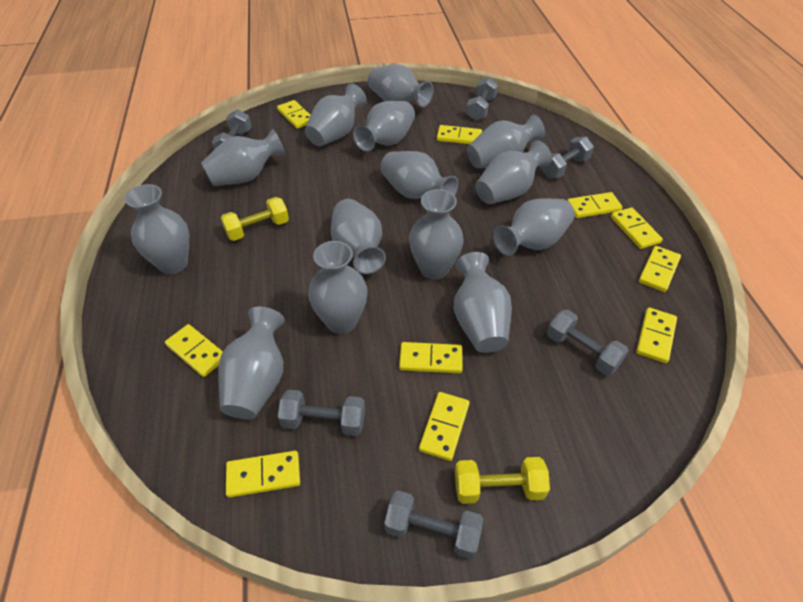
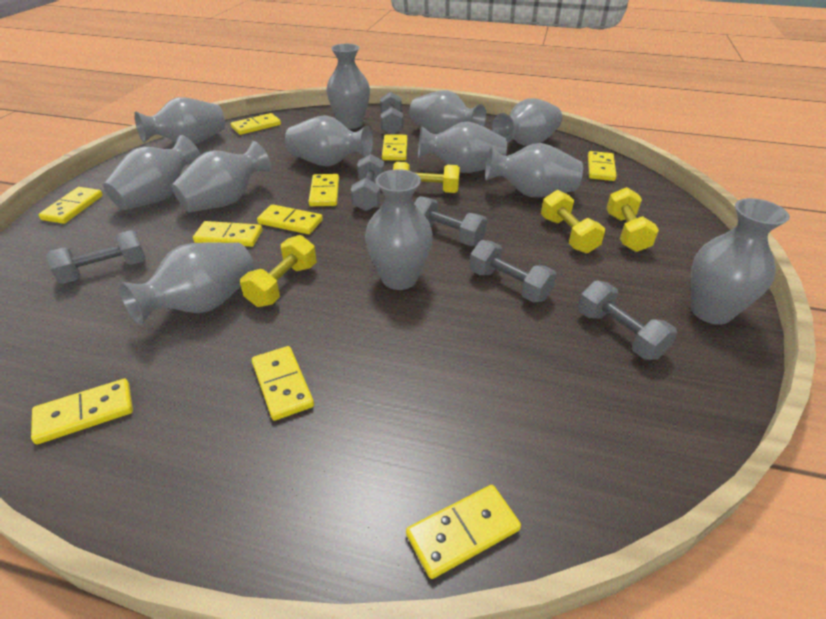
grey vase: [125,184,189,274] [201,129,285,186] [219,307,285,419] [305,84,367,147] [308,241,368,334] [331,199,386,274] [353,101,415,152] [368,64,433,107] [380,151,458,199] [409,189,464,280] [453,252,512,353] [467,115,545,169] [475,140,552,204] [493,198,575,256] = 14 -> [103,135,201,210] [118,242,254,325] [134,97,225,144] [171,141,271,212] [285,115,373,166] [326,44,370,129] [365,169,433,290] [409,90,486,134] [418,121,507,173] [485,143,583,197] [492,98,562,146] [691,198,790,325] = 12
yellow dumbbell: [221,197,289,241] [455,457,550,504] = 2 -> [240,235,317,307] [393,162,460,193] [541,190,605,253] [606,187,659,252] = 4

